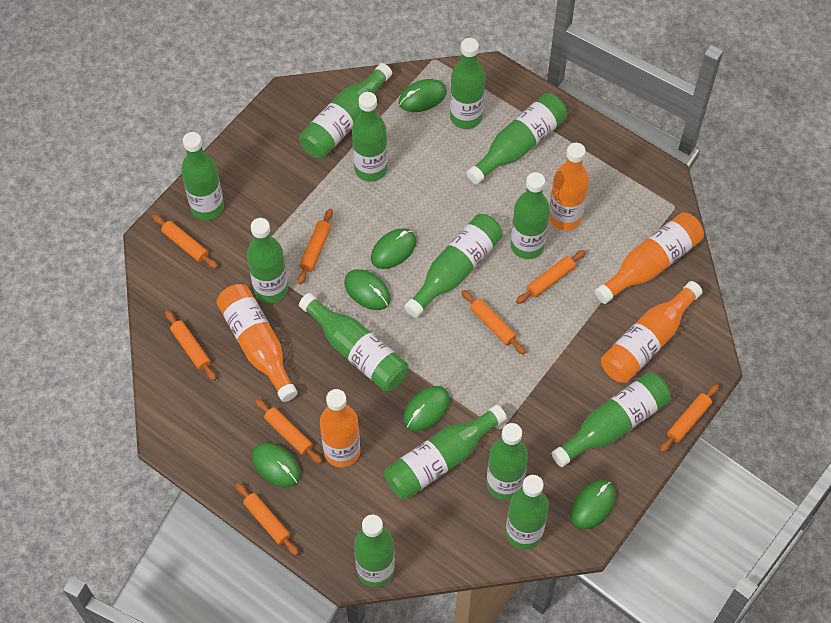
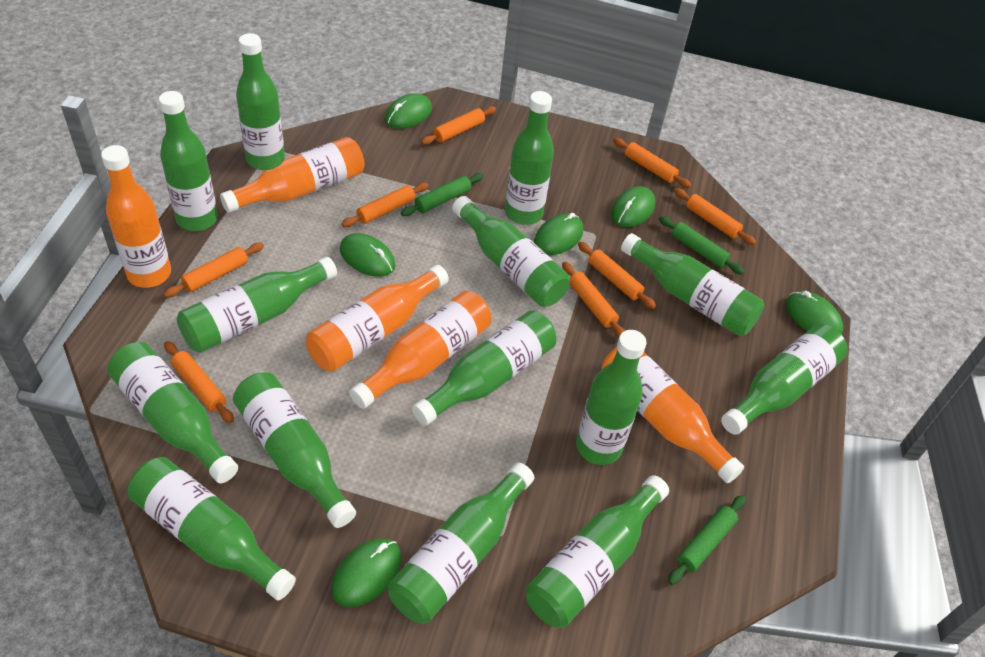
green rolling pin: none = 0 -> [401,173,484,216] [659,216,745,275] [668,495,746,585] = 3

